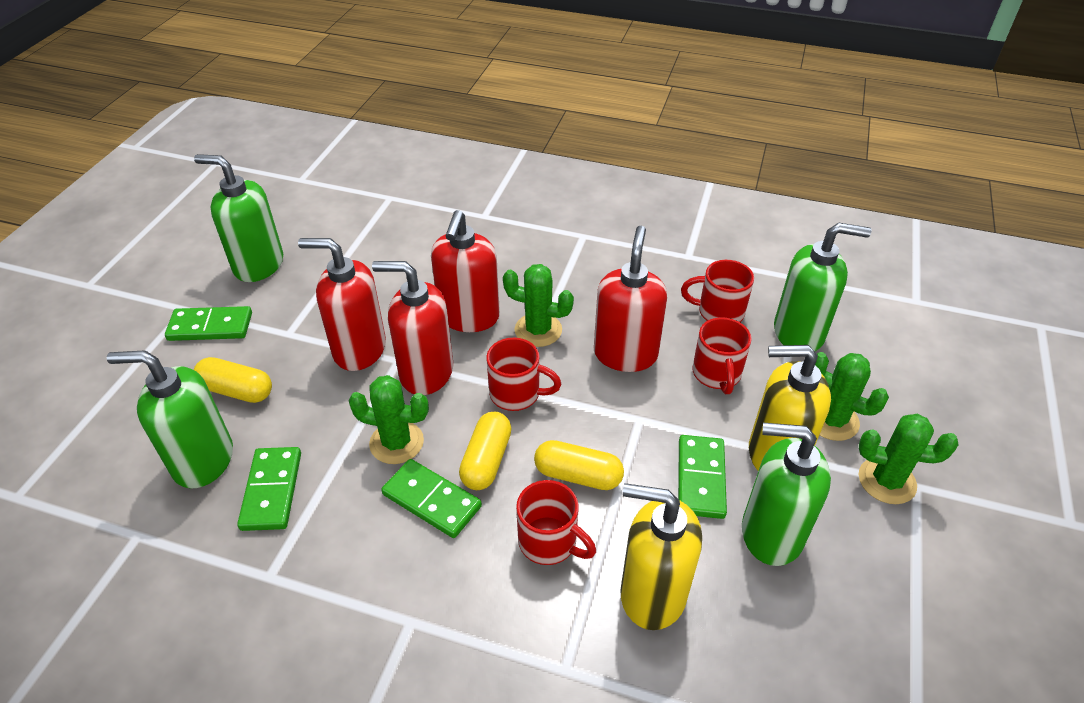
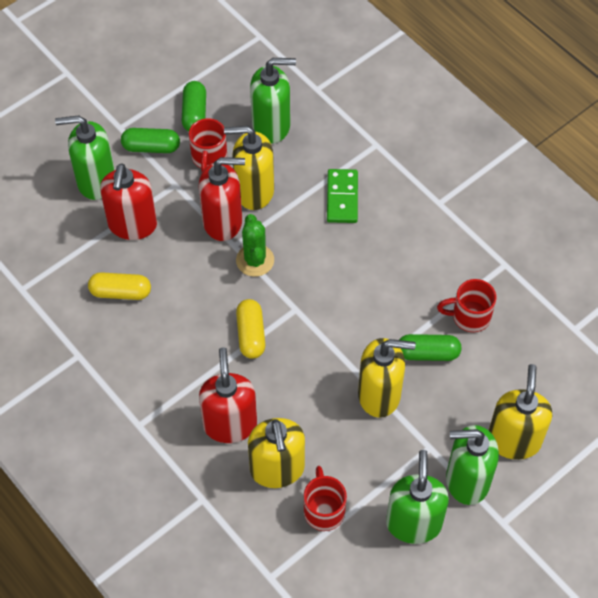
green cactus: [349,375,429,464] [503,264,574,347] [815,352,889,441] [859,414,959,504] = 4 -> [236,214,274,277] = 1
green capsule: none = 0 -> [121,128,180,153] [182,81,206,131] [399,334,461,361] = 3
green domino: [165,306,252,341] [237,447,301,531] [381,459,482,538] [678,435,727,519] = 4 -> [327,169,358,223] = 1
red mug: [486,338,561,411] [516,480,596,565] [681,260,754,322] [692,317,752,394] = 4 -> [189,118,227,172] [304,466,347,531] [437,279,496,332] = 3
red soap dispenser: [298,238,386,371] [372,261,453,395] [431,210,500,332] [594,225,667,372] = 4 -> [100,163,157,240] [199,157,245,241] [199,347,257,443] = 3
yellow capsule: [193,357,272,403] [459,411,512,490] [534,440,624,490] = 3 -> [88,272,151,300] [236,299,265,359] = 2
yellow soap dispenser: [620,483,702,630] [749,345,831,471] = 2 -> [224,126,274,210] [248,418,305,488] [358,338,416,418] [489,364,552,460] = 4

